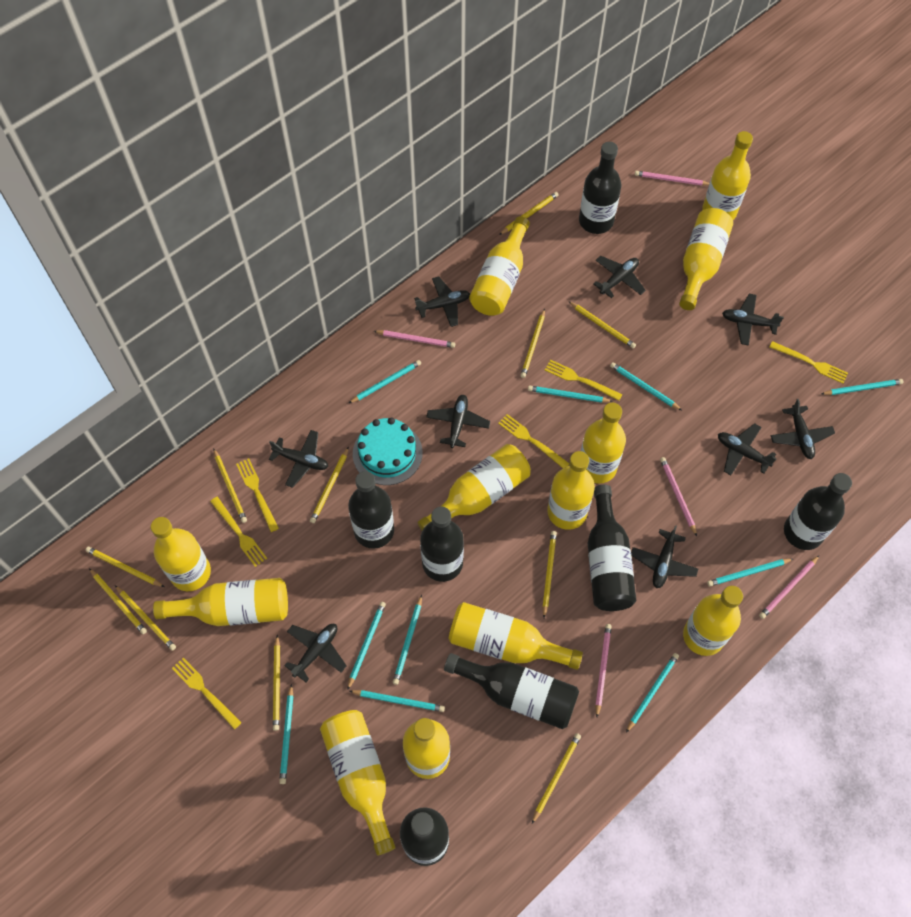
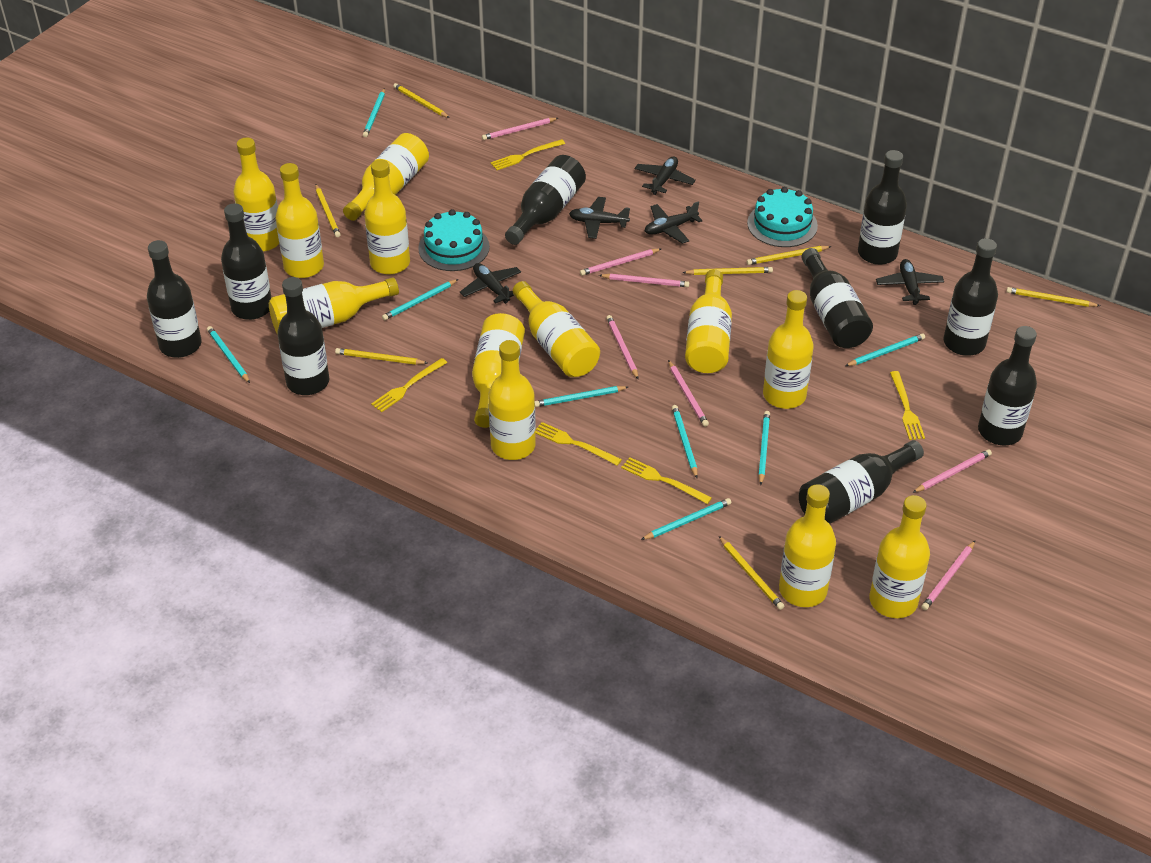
black bottle: [348,471,394,549] [400,807,449,866] [420,507,464,582] [444,653,579,729] [579,142,621,234] [588,485,636,611] [784,473,852,550] = 7 -> [147,240,201,358] [221,203,271,320] [277,277,329,395] [505,155,586,245] [799,440,924,524] [801,248,873,348] [858,150,907,265] [944,238,998,356] [978,326,1037,446] = 9
black plane: [269,430,328,488] [284,624,347,682] [414,276,470,327] [426,395,490,448] [593,256,646,298] [631,525,698,588] [718,423,777,475] [722,294,784,346] [771,399,835,459] = 9 -> [460,263,521,304] [569,197,630,239] [635,156,696,195] [645,201,702,244] [876,259,944,305] = 5
pink pencil: [374,330,455,348] [595,624,612,717] [635,171,710,186] [660,457,697,536] [759,556,819,619] = 5 -> [482,118,558,140] [580,249,661,276] [599,274,689,287] [606,315,638,379] [668,360,709,427] [913,449,992,493] [921,541,975,610] = 7
turquoise cake: [353,417,423,485] = 1 -> [418,209,490,271] [747,187,818,247] = 2
turquoise pencil: [279,684,293,784] [348,602,386,689] [349,360,421,403] [350,690,445,712] [393,595,422,685] [528,386,613,403] [610,362,682,410] [626,653,679,733] [707,559,793,587] [821,379,904,395] = 10 -> [207,326,250,383] [363,88,385,137] [382,279,458,320] [535,386,628,407] [641,498,731,540] [672,405,698,478] [758,411,770,485] [845,333,925,366] = 8
yellow fork: [172,657,242,730] [210,497,267,567] [236,458,279,532] [498,414,569,468] [545,360,622,401] [770,341,848,384] = 6 -> [371,358,448,412] [491,139,565,170] [535,422,622,466] [621,457,712,504] [890,371,925,440] = 5
yellow pencil: [86,547,164,587] [89,568,147,634] [115,586,176,651] [214,449,247,523] [273,635,280,731] [310,447,349,523] [499,192,559,235] [520,309,545,378] [532,733,581,824] [542,531,557,618] [568,301,636,348] = 11 -> [315,185,341,237] [335,348,427,365] [393,83,450,118] [682,267,773,275] [719,536,784,610] [747,246,831,265] [1006,287,1100,307] = 7

